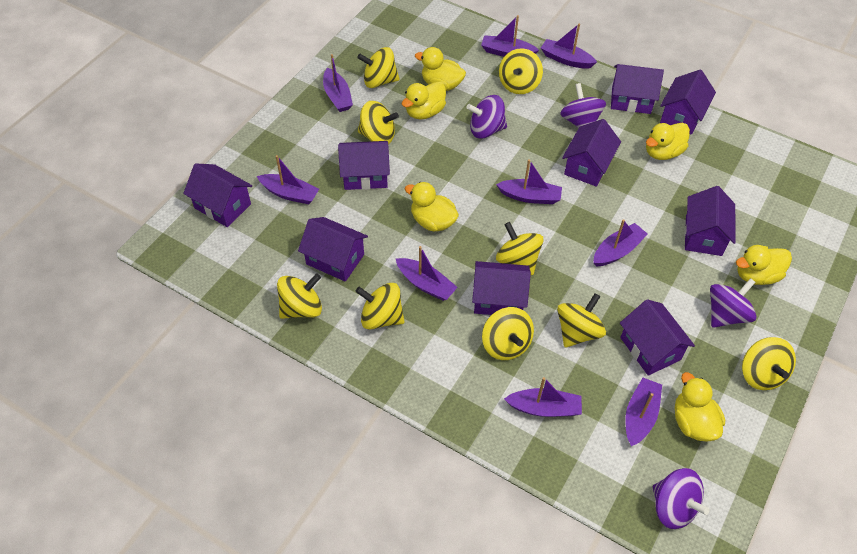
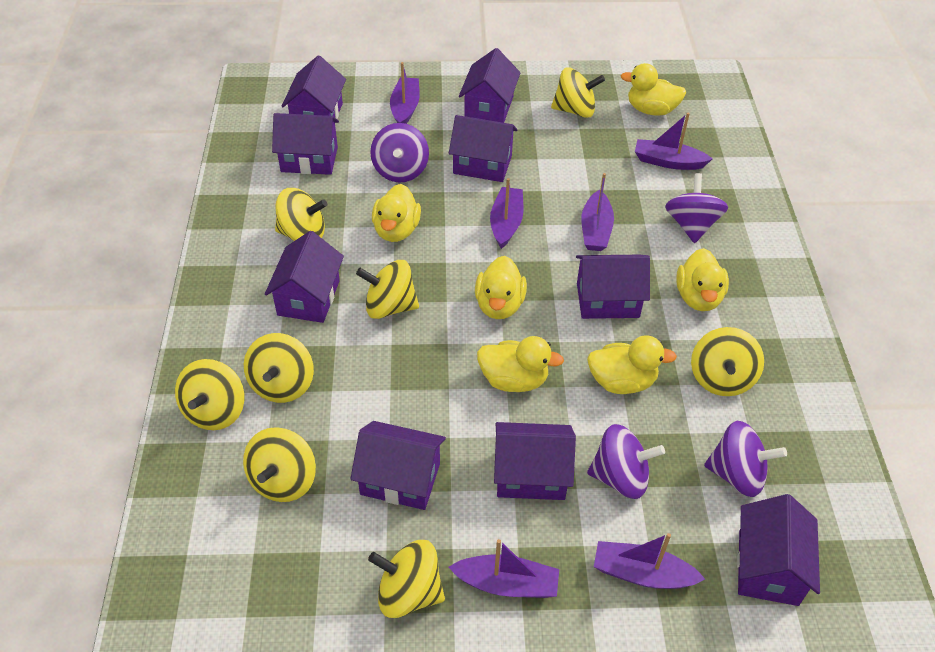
purple boat: [257,155,319,204] [323,54,353,112] [396,246,458,301] [481,15,539,57] [496,159,562,204] [504,377,582,417] [541,24,597,69] [593,219,648,267] [625,378,662,446] = 9 -> [390,62,420,124] [449,539,559,598] [490,178,523,249] [581,173,614,251] [594,533,705,589] [635,113,712,170] = 6
yellow spinning top: [277,273,322,319] [356,283,405,330] [357,47,399,88] [358,101,399,144] [482,307,534,360] [496,222,544,275] [499,48,543,94] [557,293,606,347] [742,337,796,390] = 9 -> [175,359,244,430] [243,427,316,502] [244,333,314,403] [275,188,327,241] [356,260,419,319] [368,540,445,618] [551,67,605,118] [691,327,764,396] = 8

